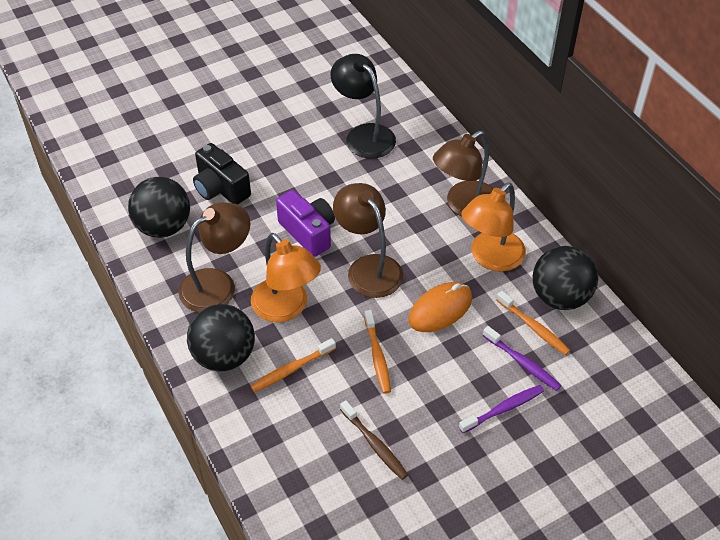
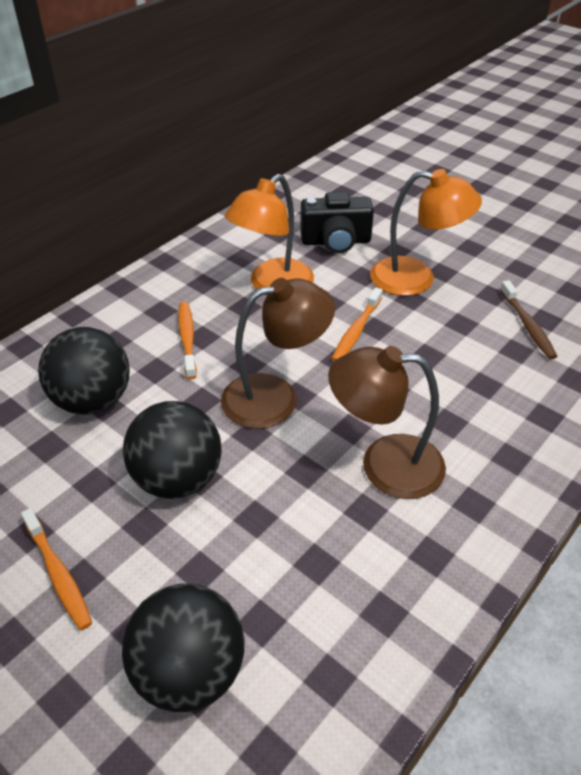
black lamp: [330,54,396,159] = 1 -> none = 0
brown lamp: [178,202,250,312] [333,183,403,298] [433,131,494,216] = 3 -> [221,278,335,429] [328,346,446,499] = 2
orange mouse: [408,282,472,332] = 1 -> none = 0
purple camera: [276,190,335,257] = 1 -> none = 0
purple toothbrush: [459,385,544,433] [483,326,561,391] = 2 -> none = 0

